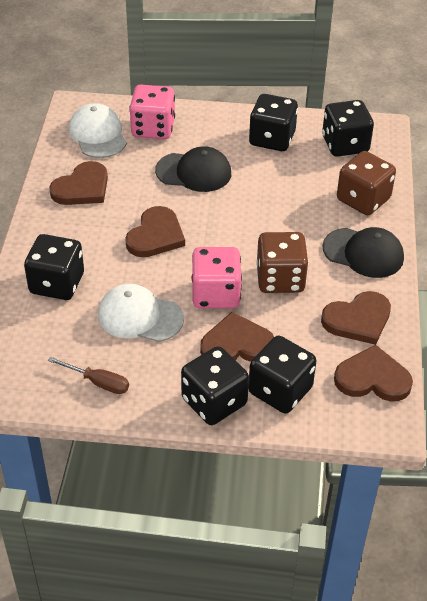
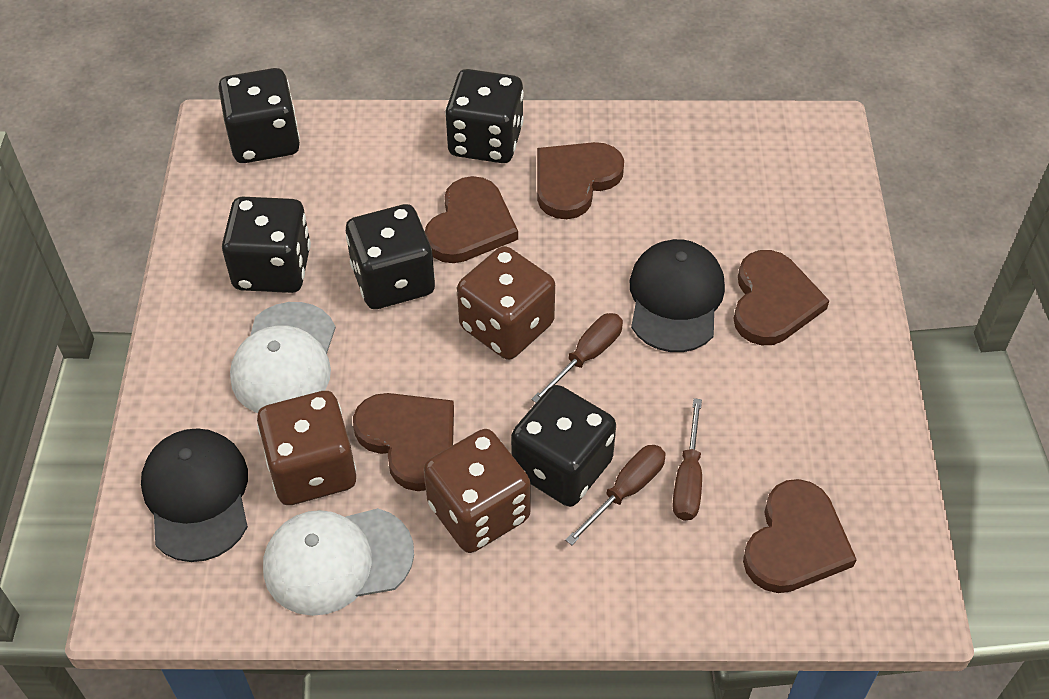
brown dice: [256,232,308,293] [337,151,396,215] = 2 -> [257,391,356,505] [424,429,531,553] [457,246,555,360] = 3
brown screwdriver: [48,357,129,394] = 1 -> [531,313,623,403] [565,445,666,545] [672,398,702,521] = 3
pink dice: [129,85,175,139] [192,247,242,309] = 2 -> none = 0

